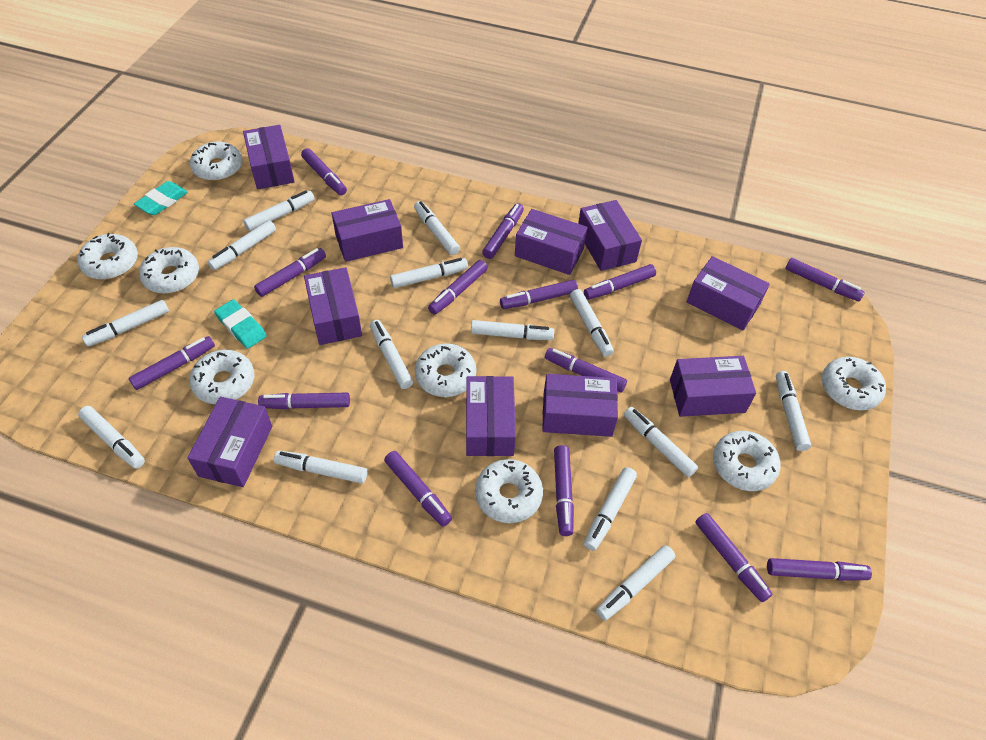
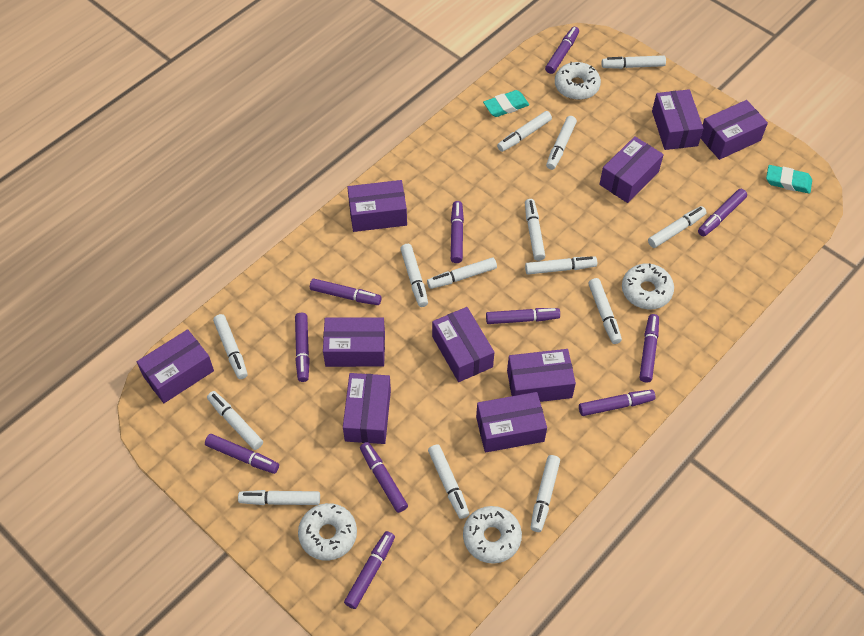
purple marker: [129,336,215,390] [254,248,326,297] [258,393,350,409] [301,148,347,195] [384,451,452,527] [428,260,488,315] [482,203,524,259] [500,280,578,309] [545,348,627,392] [554,445,574,536] [584,264,656,300] [695,513,772,602] [767,558,872,581] [785,258,865,301] = 14 -> [205,434,279,474] [295,313,310,382] [310,279,382,305] [344,531,395,609] [360,442,408,513] [451,201,464,263] [486,308,560,324] [545,27,579,74] [579,390,655,416] [639,314,659,382] [698,189,747,236] = 11
white donut: [77,233,138,280] [139,247,199,294] [189,350,254,404] [190,141,243,181] [415,343,477,397] [475,459,543,523] [713,431,781,491] [822,357,886,411] = 8 -> [298,503,357,561] [463,506,522,564] [555,62,601,100] [622,263,674,309] = 4

